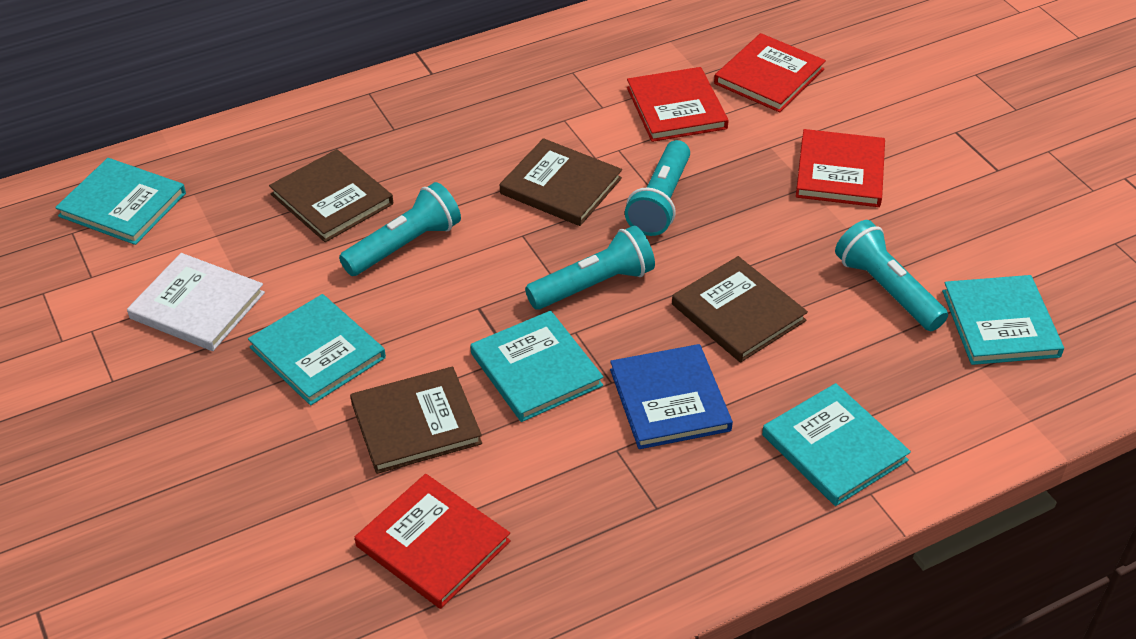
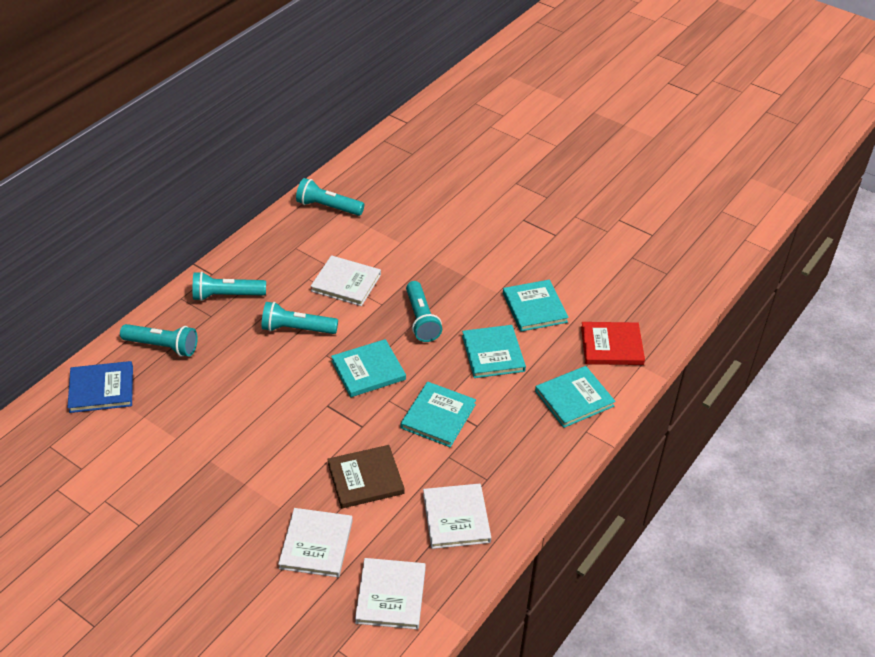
brown book: [269,149,393,242] [350,367,482,474] [500,138,622,226] [672,256,808,362] = 4 -> [327,445,405,509] = 1
red book: [355,474,511,609] [627,67,729,142] [714,33,826,112] [796,129,885,207] = 4 -> [581,322,645,365] = 1
turquoise flashlight: [339,182,461,276] [525,225,655,310] [625,140,690,236] [835,220,948,331] = 4 -> [120,324,198,357] [193,271,266,301] [262,302,338,334] [296,178,364,216] [406,281,442,342] = 5
white book: [127,253,265,351] = 1 -> [278,508,353,577] [310,255,381,306] [355,558,426,629] [423,484,491,549] = 4

